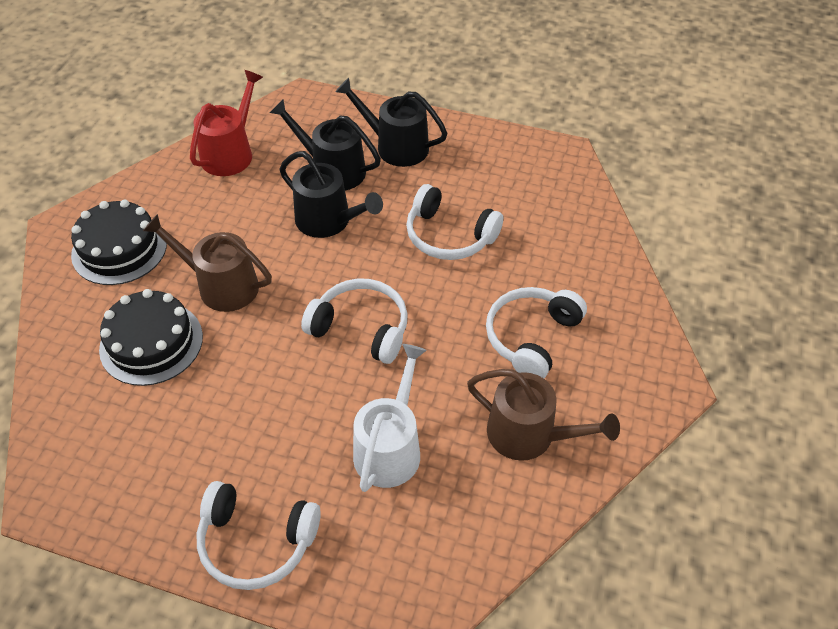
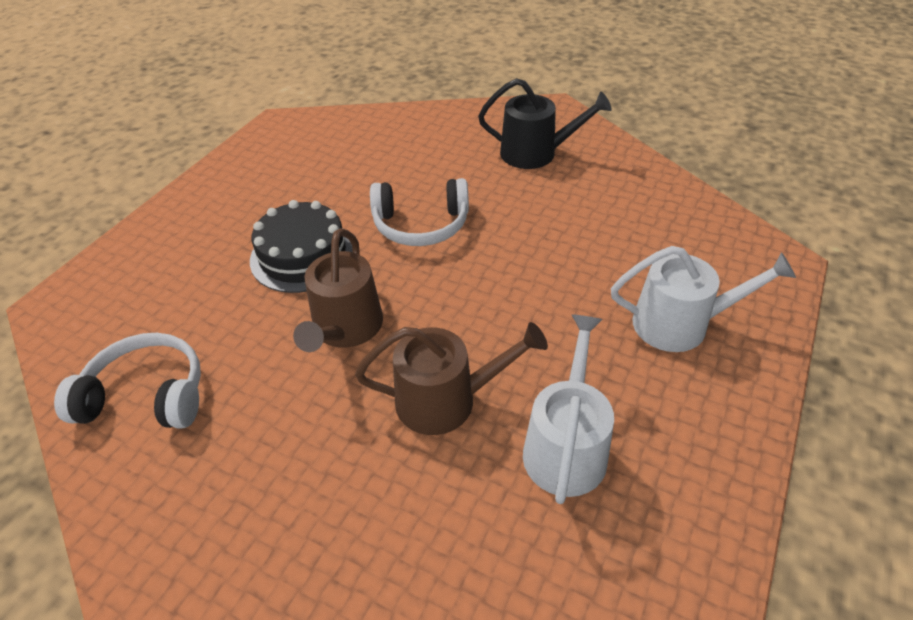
black cake: [71,199,167,285] [99,289,203,386] = 2 -> [250,200,353,293] = 1
black watering can: [270,99,381,190] [279,151,383,238] [335,78,447,167] = 3 -> [478,78,612,169] = 1
red watering can: [190,70,263,176] = 1 -> none = 0
white headphones: [197,481,321,590] [301,278,408,364] [406,184,503,260] [486,287,587,378] = 4 -> [54,333,201,429] [370,178,469,246] = 2
white watering can: [353,344,427,492] = 1 -> [523,314,614,504] [611,246,796,352] = 2

